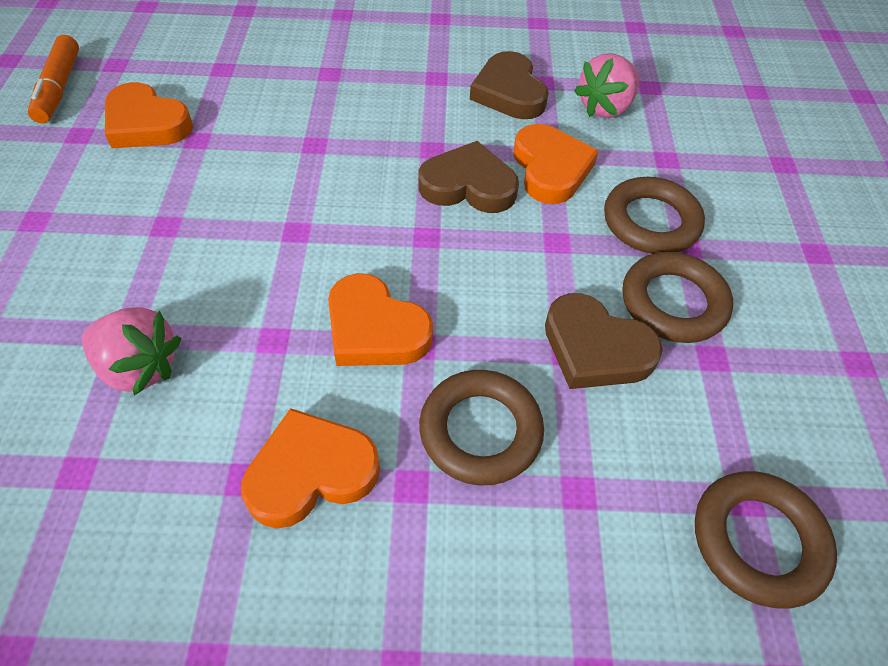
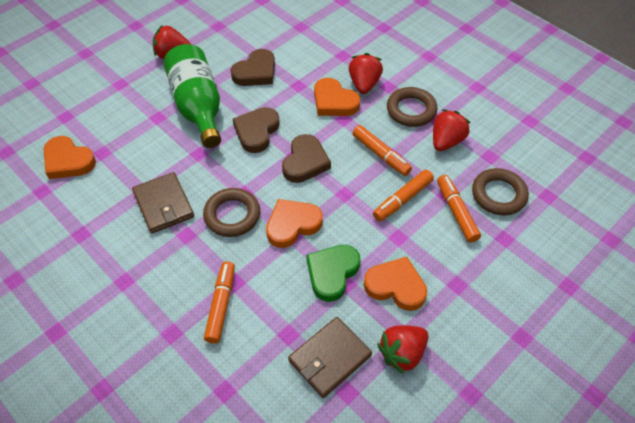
brown ring: [419,370,544,485] [604,177,705,254] [623,252,733,343] [695,471,837,608] = 4 -> [203,188,260,237] [387,87,437,127] [472,168,529,215] = 3
brown wallet: none = 0 -> [132,172,194,234] [288,317,372,398] = 2
green bottle: none = 0 -> [163,44,221,148] = 1
green heart: none = 0 -> [307,245,361,302] = 1
orange marker: [28,35,79,123] = 1 -> [204,261,235,344] [352,125,412,176] [373,170,434,222] [437,175,481,243] = 4
pink strawberry: [82,307,182,396] [574,53,639,118] = 2 -> none = 0
red strawberry: none = 0 -> [153,26,191,59] [349,53,383,94] [377,325,428,374] [433,109,470,151] = 4

